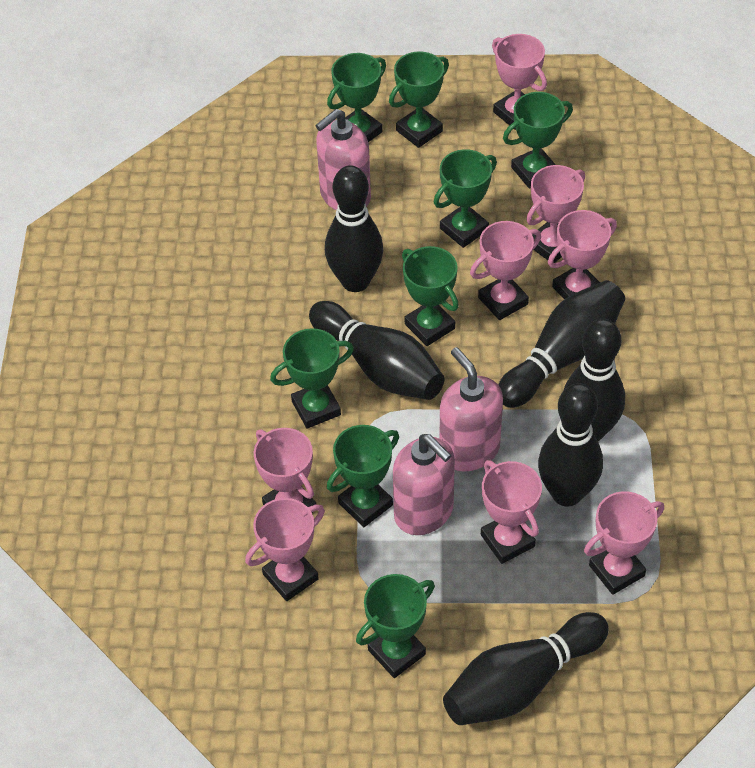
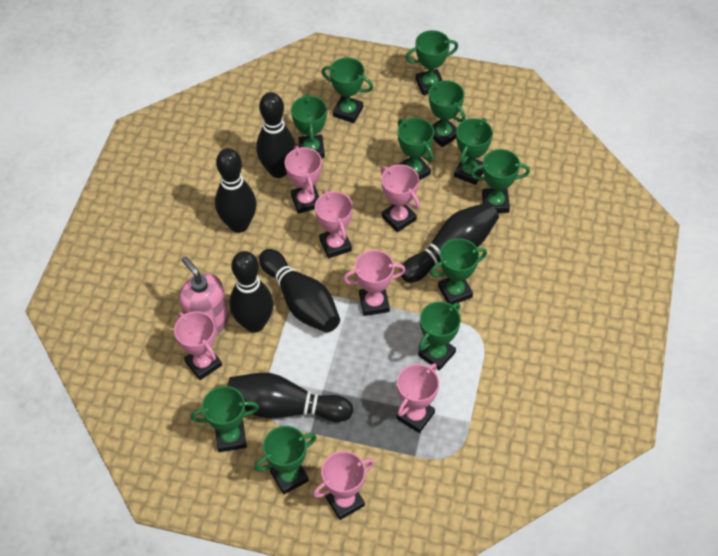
green trophy: [270,328,354,429] [327,53,386,142] [327,425,399,527] [356,574,435,678] [389,51,449,148] [402,246,459,346] [434,149,497,248] [503,92,573,189] = 8 -> [191,386,259,452] [254,426,317,495] [291,94,327,158] [321,58,373,123] [397,118,434,180] [406,30,458,95] [418,301,461,370] [426,80,466,147] [430,238,487,305] [454,118,493,185] [470,149,530,213] = 11
pink soap dispenser: [315,109,371,210] [393,434,455,535] [440,347,503,471] = 3 -> [179,256,229,335] = 1
pink trophy: [245,498,325,601] [254,428,316,513] [470,221,541,320] [481,460,542,564] [492,34,547,130] [526,165,585,263] [548,210,617,300] [584,491,664,595] = 8 -> [174,311,222,380] [285,146,322,214] [313,451,374,520] [315,190,353,258] [343,250,406,316] [380,164,420,232] [396,363,439,433] = 7

